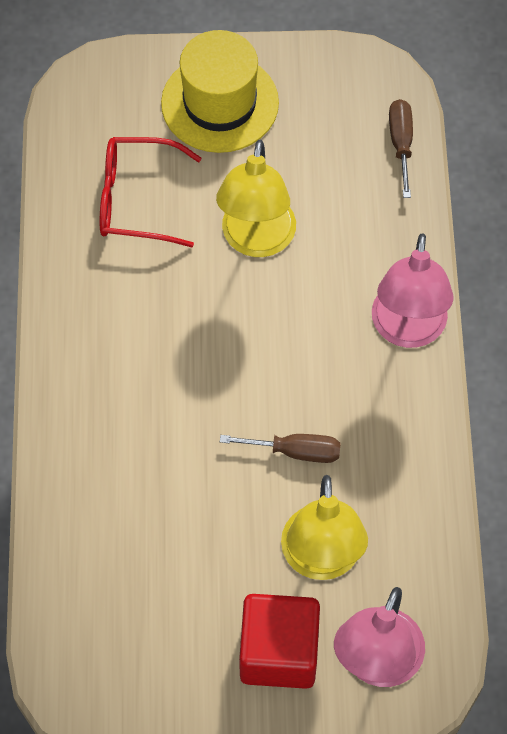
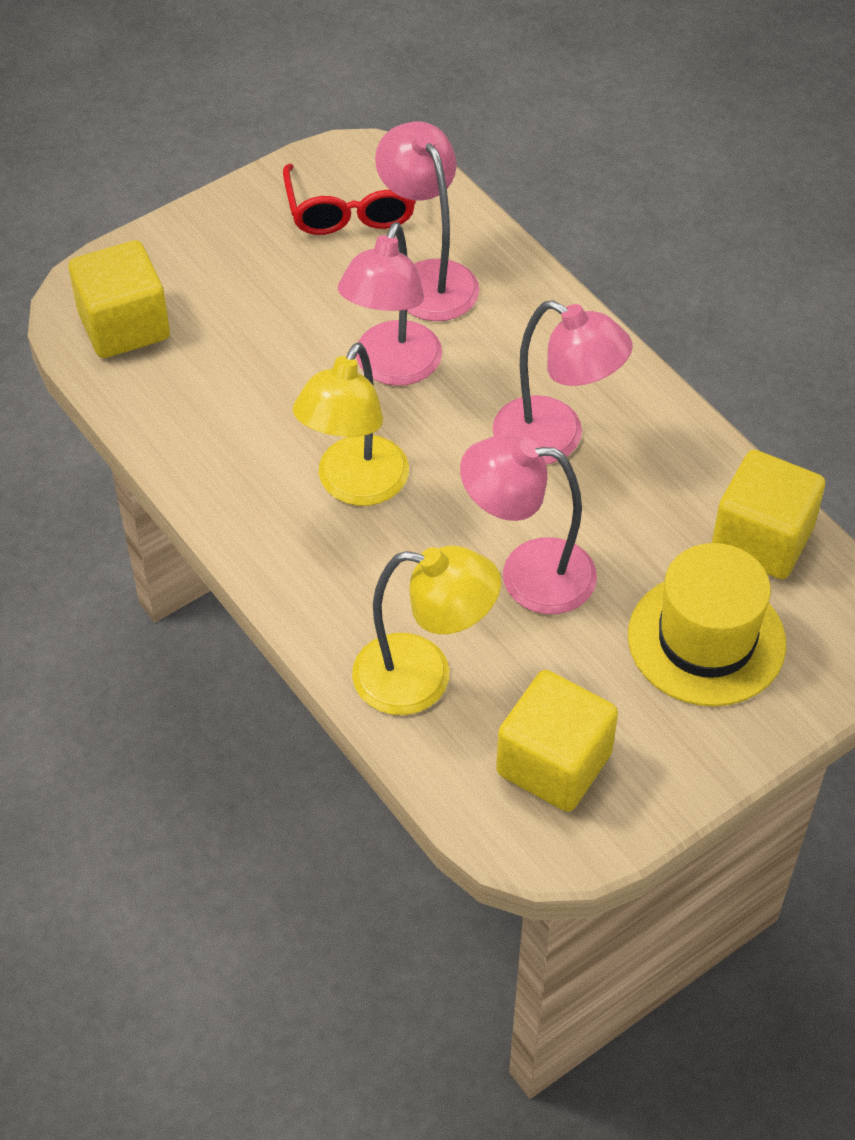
brown screwdriver: [220,434,341,463] [389,99,413,198] = 2 -> none = 0
pink lamp: [334,587,425,687] [372,233,454,348] = 2 -> [338,222,442,386] [375,121,479,321] [460,434,597,614] [493,300,633,464] = 4
red cube: [239,594,320,689] = 1 -> none = 0
yellow cube: none = 0 -> [69,240,170,358] [496,670,618,812] [712,450,825,579] = 3

